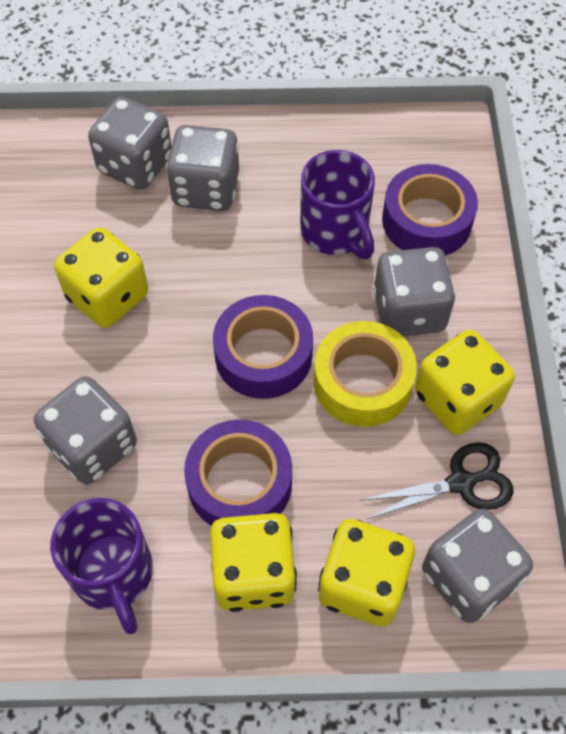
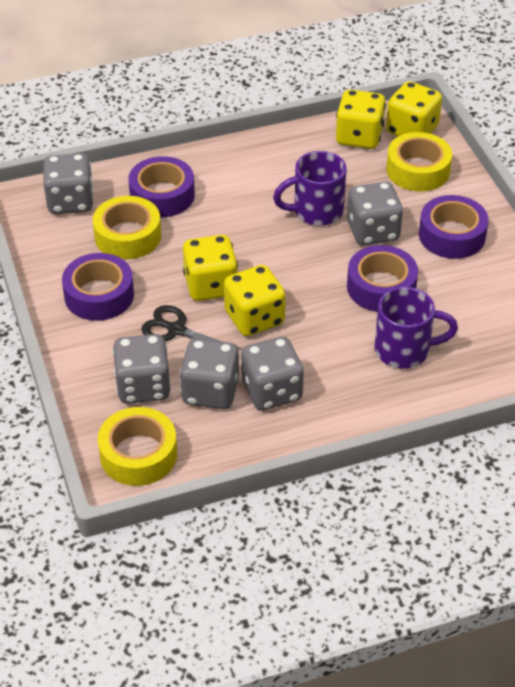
purple tape: [184,420,292,526] [213,295,313,399] [382,164,478,256] = 3 -> [62,253,134,321] [128,156,195,217] [347,245,418,312] [419,195,489,259] = 4
yellow tape: [314,321,417,427] = 1 -> [93,196,161,259] [98,407,177,486] [386,132,452,191] = 3

